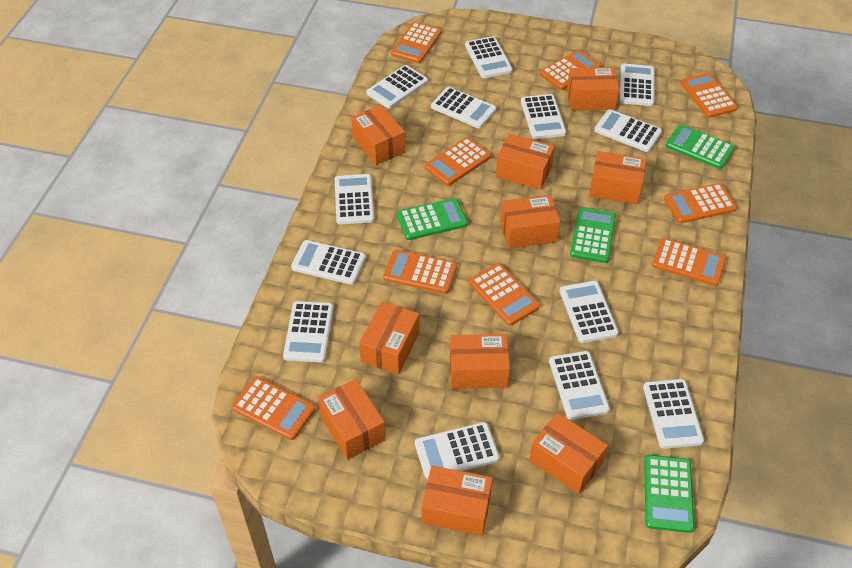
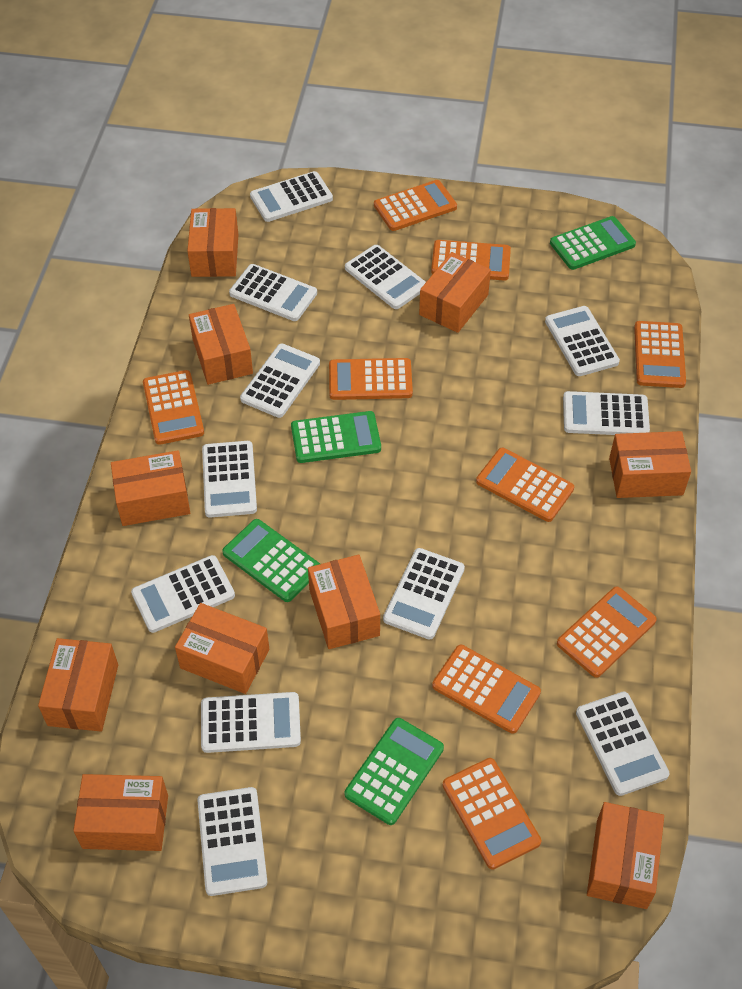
white calculator: [283,301,333,362] [291,240,366,285] [335,174,374,225] [367,65,428,109] [415,422,500,479] [431,87,496,128] [465,36,512,78] [521,94,566,139] [549,351,610,420] [560,281,619,343] [594,109,662,152] [620,64,654,106] [643,379,704,449] = 13 -> [131,555,235,633] [197,787,267,896] [201,692,301,753] [202,441,257,518] [229,264,317,321] [240,344,320,418] [250,171,333,222] [345,245,426,309] [383,548,465,640] [545,306,620,376] [563,391,650,435] [576,692,670,796] = 12

